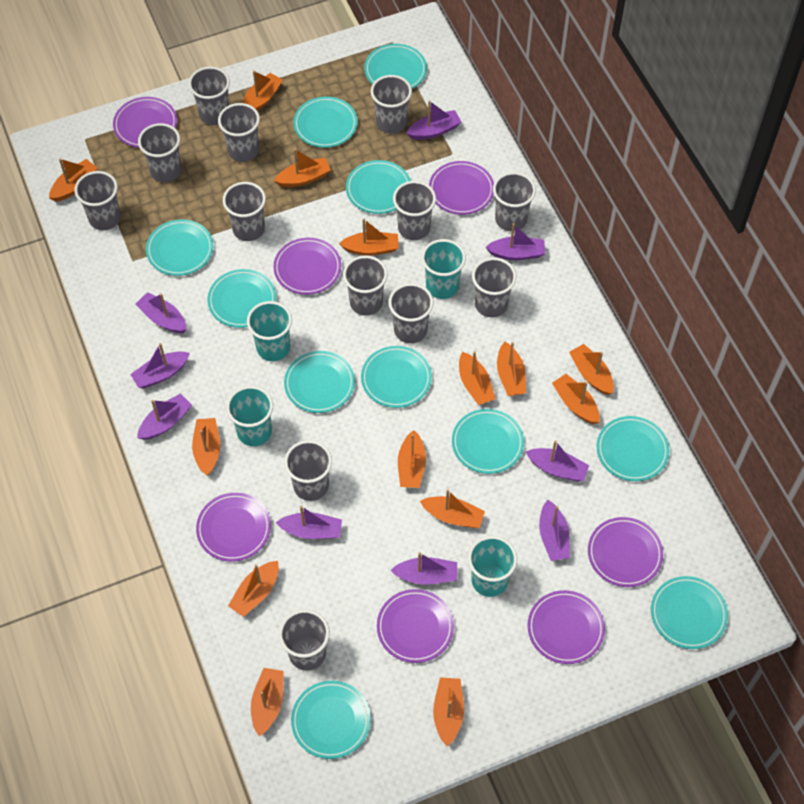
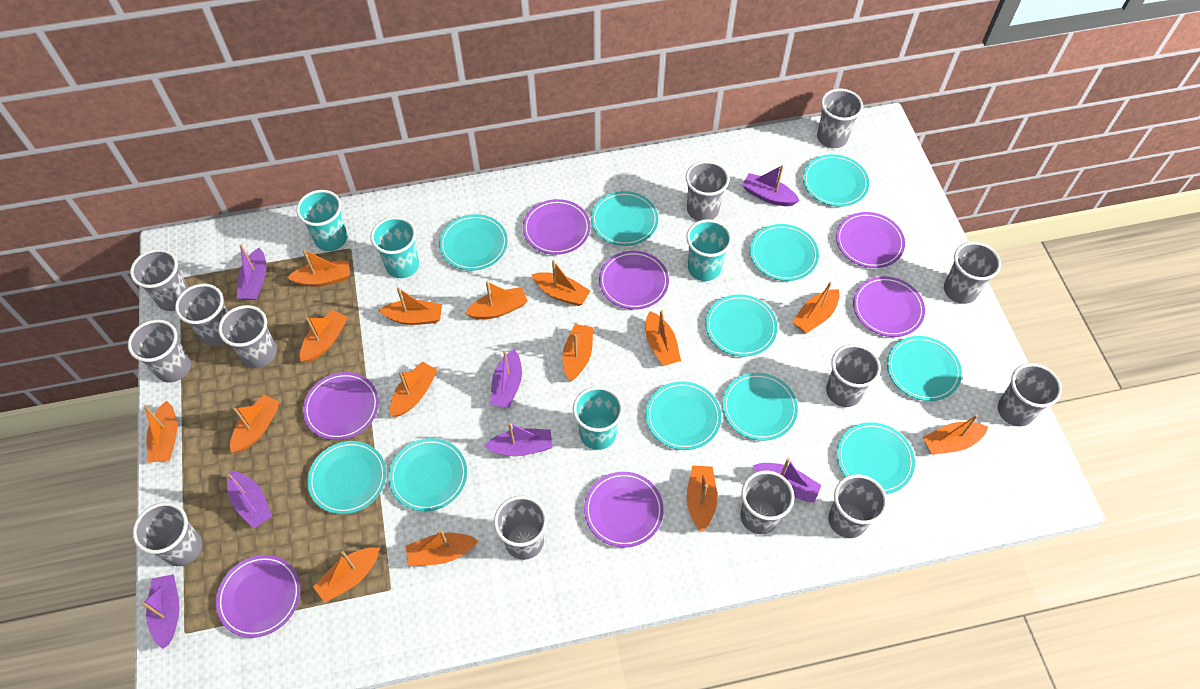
orange boat: [49,158,97,202] [192,418,220,476] [228,561,279,617] [242,71,283,111] [251,668,284,736] [274,149,331,187] [339,219,399,256] [398,430,426,488] [420,489,485,528] [433,678,464,746] [459,351,495,405] [497,342,526,396] [552,374,600,424] [569,344,614,395] = 14 -> [144,401,177,463] [230,394,280,453] [287,249,350,287] [300,309,347,363] [313,547,379,603] [378,287,442,325] [390,362,438,417] [406,530,478,566] [465,281,528,319] [531,260,590,306] [562,324,593,381] [646,310,681,366] [687,465,717,532] [793,282,839,333] [923,414,988,455] = 15
purple boat: [130,343,190,388] [136,292,186,333] [137,393,192,440] [276,506,342,539] [390,552,457,585] [406,100,461,140] [485,223,545,260] [526,440,589,481] [539,500,570,561] = 9 -> [142,574,179,649] [227,471,272,528] [237,245,267,300] [484,422,553,456] [490,349,522,408] [742,165,800,206] [753,458,821,503] = 7

